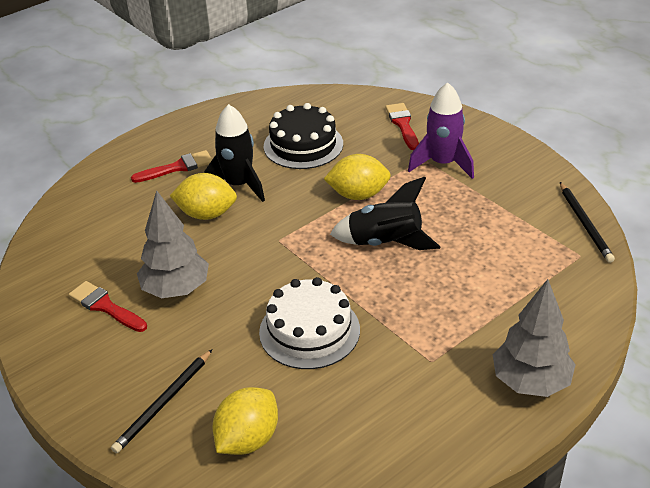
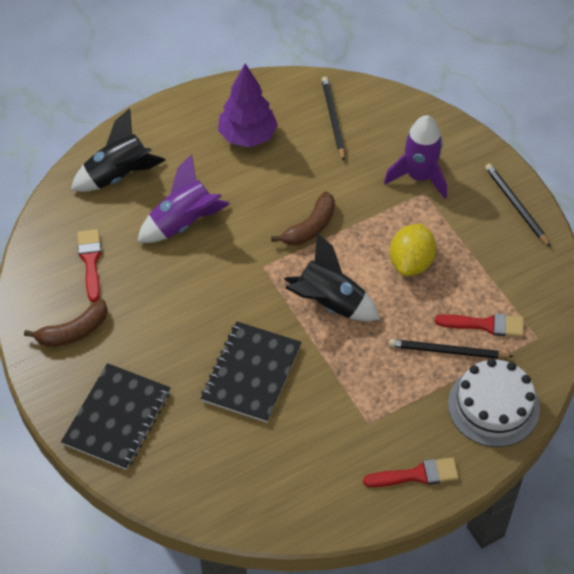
black cake: [264,103,343,169] = 1 -> none = 0
black notebook: none = 0 -> [61,363,170,470] [201,322,301,423] = 2
black pencil: [111,349,213,454] [560,182,615,263] = 2 -> [321,77,345,161] [389,339,514,359] [485,163,550,247] = 3
brown banana: none = 0 -> [24,299,108,347] [271,191,335,246] = 2
grey tree: [137,190,209,298] [493,279,576,397] = 2 -> none = 0
purple rocket: [408,82,474,179] = 1 -> [137,154,230,243] [384,115,447,199] = 2
purple tree: none = 0 -> [218,64,278,147] = 1
yellow lemon: [170,173,237,220] [212,387,278,455] [324,154,391,200] = 3 -> [390,224,436,276] = 1

